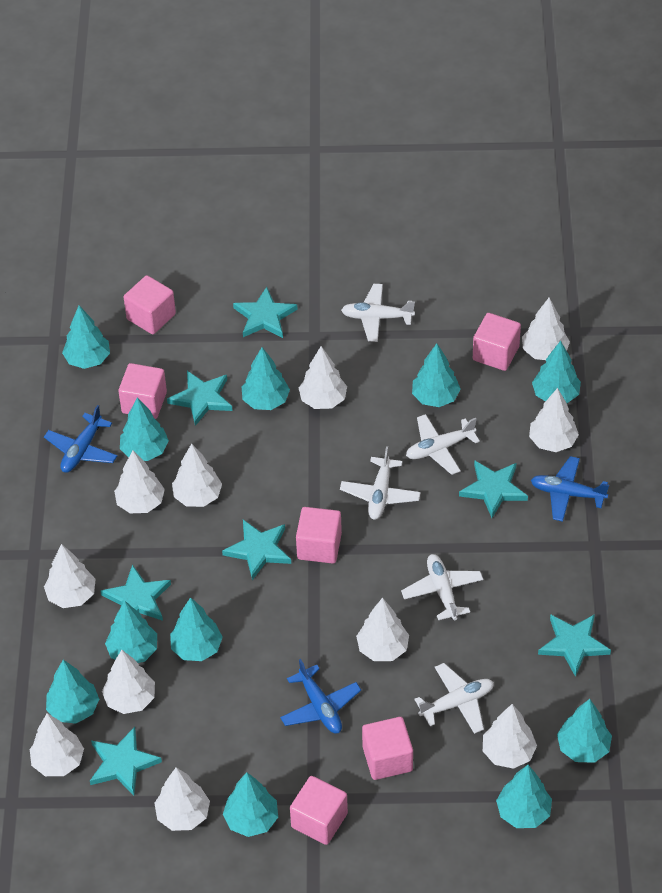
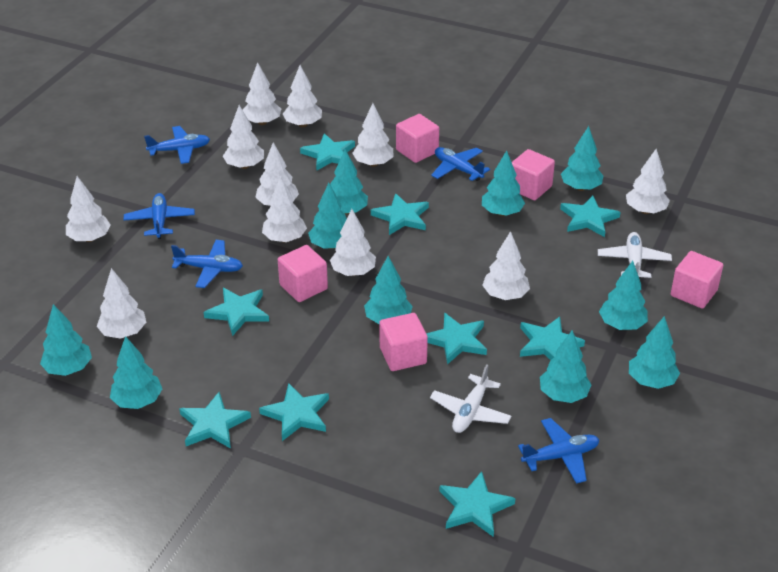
blue plane: [44,405,118,473] [280,659,361,734] [531,456,609,522] = 3 -> [123,193,195,239] [144,126,210,164] [171,240,243,288] [431,147,490,181] [518,418,599,484] = 5
pink cube: [118,363,167,419] [124,275,176,334] [290,776,348,845] [296,507,342,564] [362,717,413,780] [473,313,521,371] = 6 -> [278,245,328,302] [379,313,428,371] [396,114,439,163] [512,149,555,200] [671,251,723,308] = 5
turquoise star: [90,727,162,795] [100,565,171,621] [167,371,233,426] [222,520,291,580] [233,287,298,338] [459,460,528,518] [538,614,611,677] = 7 -> [179,392,251,449] [204,288,269,336] [259,383,329,441] [300,133,355,171] [371,193,429,235] [426,313,487,364] [439,471,515,537] [520,317,585,360] [560,196,621,237] = 9
turquoise tree: [46,660,99,724] [62,306,110,369] [105,601,157,663] [120,397,169,461] [170,597,223,661] [223,772,278,837] [242,347,290,410] [412,343,460,407] [496,765,552,828] [532,341,581,403] [557,699,612,763] = 11 -> [40,304,92,376] [110,336,162,409] [308,183,347,249] [330,149,368,215] [364,256,413,324] [482,151,525,216] [540,330,591,403] [561,126,603,191] [599,261,648,330] [629,316,680,389] = 10
white plane: [340,446,421,520] [341,284,415,342] [401,554,483,620] [406,414,480,475] [414,663,494,734] = 5 -> [430,364,512,433] [598,232,672,278] = 2

